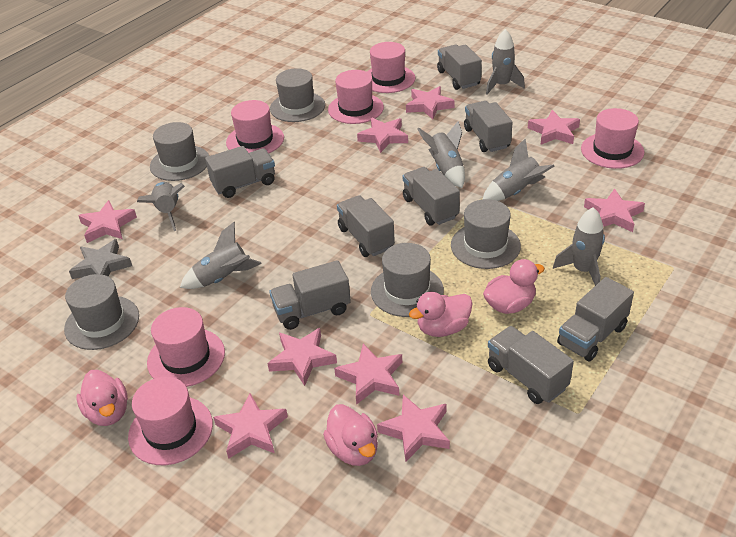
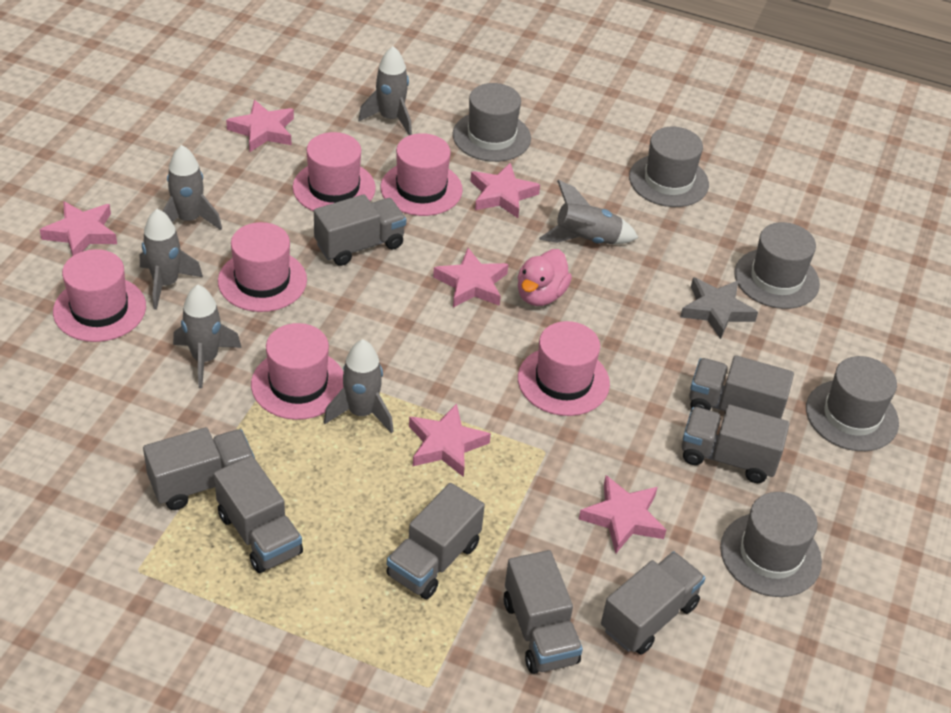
pink duck: [76,370,128,426] [323,404,378,466] [409,292,472,337] [483,259,545,314] = 4 -> [518,249,572,306] = 1
pink star: [78,200,137,243] [213,393,288,459] [267,328,337,386] [334,344,402,405] [357,118,408,153] [377,395,450,462] [406,86,455,119] [528,110,580,145] [584,188,645,232] = 9 -> [40,201,117,256] [226,100,294,152] [409,403,491,477] [433,248,508,308] [470,162,540,218] [579,475,666,553] = 6

